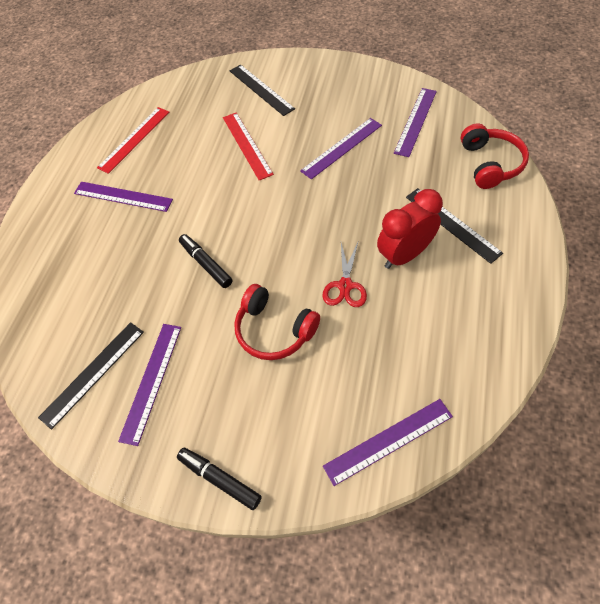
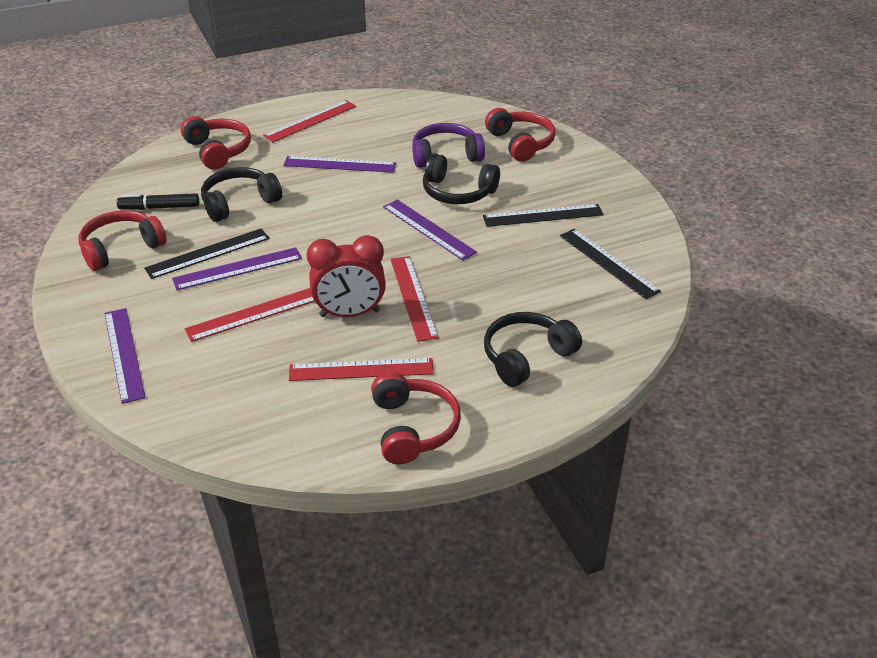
black headphones: none = 0 -> [201,167,282,222] [423,153,500,204] [484,312,582,387] = 3
black marker: [177,447,262,510] [179,234,233,288] = 2 -> [117,193,199,210] = 1
purple headphones: none = 0 -> [412,123,485,168] = 1
purple ruler: [74,182,173,212] [118,324,181,446] [300,118,382,179] [323,399,453,486] [394,88,437,157] = 5 -> [104,308,146,404] [172,247,302,290] [283,156,396,173] [383,199,477,261] = 4
red headphones: [234,284,320,360] [461,124,529,189] = 2 -> [78,210,167,271] [181,116,251,170] [371,372,461,464] [485,108,556,162] = 4
red ruler: [97,107,169,174] [223,112,274,181] = 2 -> [185,288,315,342] [263,100,356,142] [289,358,434,381] [390,256,439,342] = 4
red scissors: [322,243,367,307] = 1 -> none = 0

